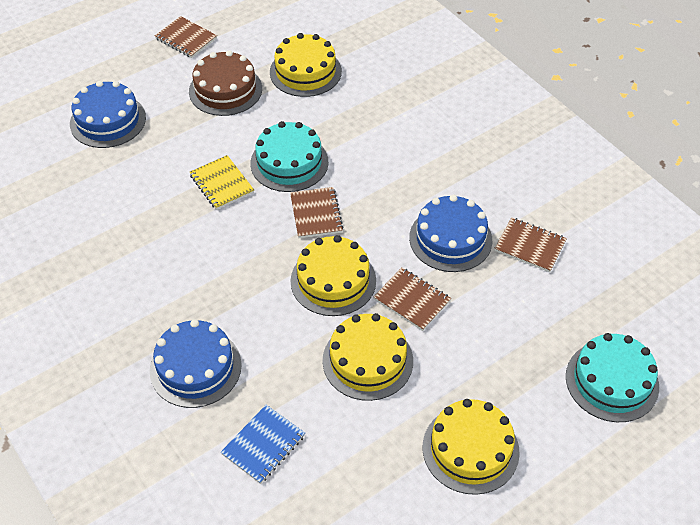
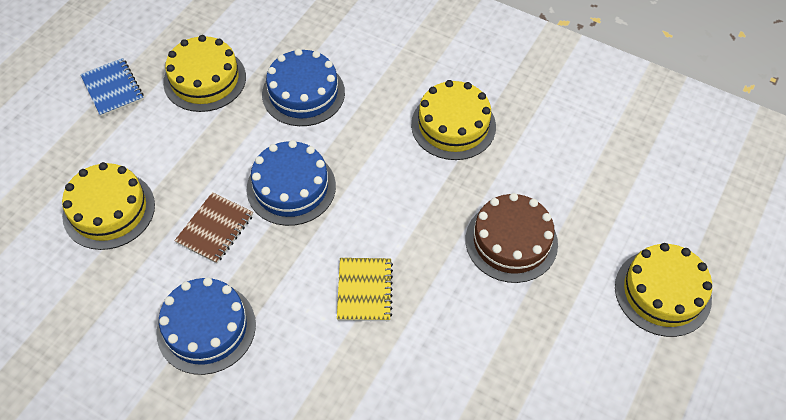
brown notebook: [155,16,217,58] [290,187,343,238] [373,268,451,331] [494,217,567,272] = 4 -> [174,192,253,264] = 1
turquoise cake: [250,121,328,192] [566,333,659,422] = 2 -> none = 0

